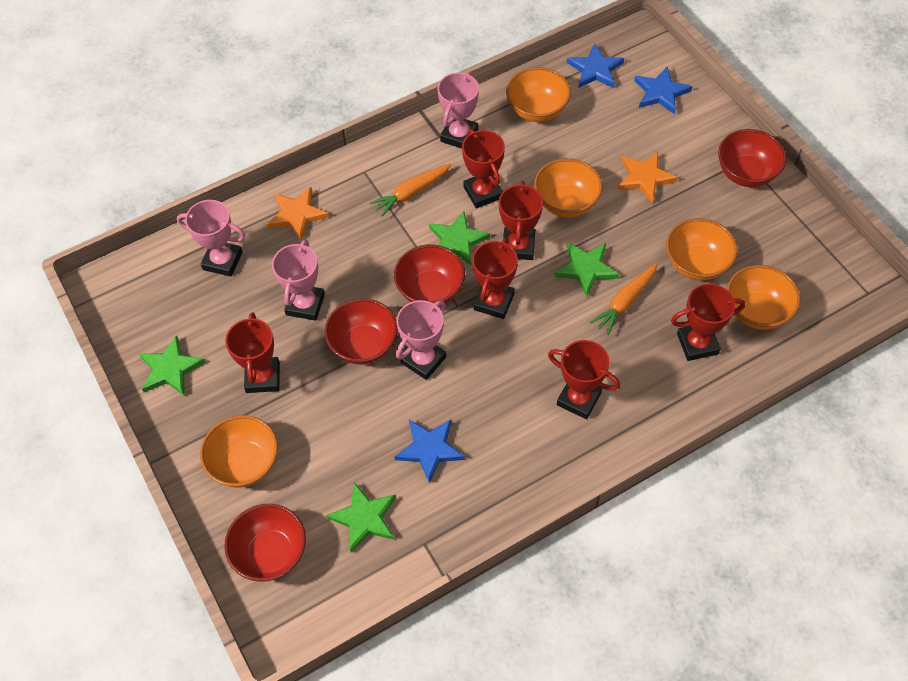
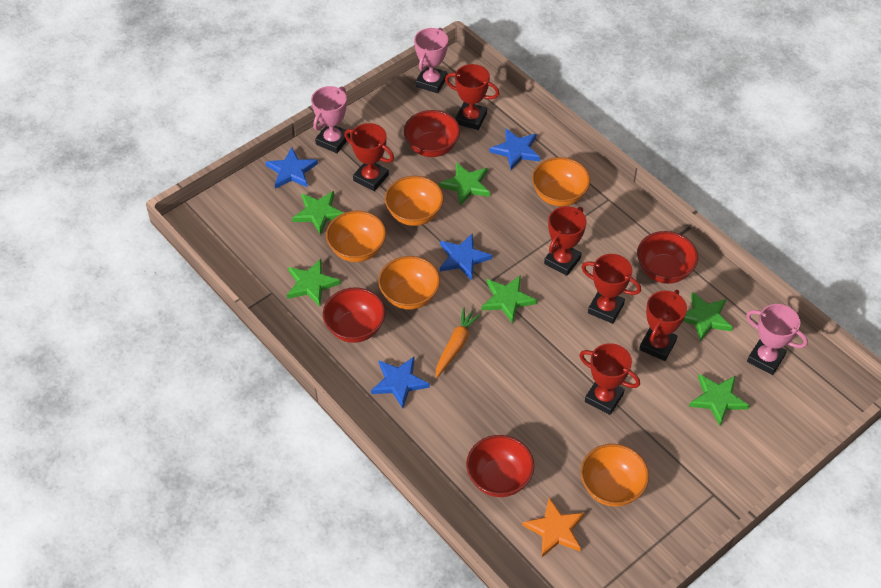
blue star: [394,419,465,484] [567,44,624,88] [634,67,693,114] = 3 -> [265,147,318,189] [371,357,430,408] [440,233,492,280] [490,129,540,170] = 4
green star: [139,335,205,396] [326,482,396,552] [429,211,490,266] [554,242,619,297] = 4 -> [287,259,341,307] [292,191,343,235] [439,162,490,206] [481,275,537,324] [683,292,733,342] [689,374,750,426] = 6
orange carrot: [370,163,451,217] [590,263,658,335] = 2 -> [435,307,481,378] = 1
orange star: [267,187,329,241] [617,152,678,203] = 2 -> [522,498,584,557] = 1
pink trophy: [177,200,246,277] [272,240,325,321] [396,300,446,380] [437,72,479,149] = 4 -> [311,86,350,153] [414,28,448,93] [746,304,808,375] = 3

